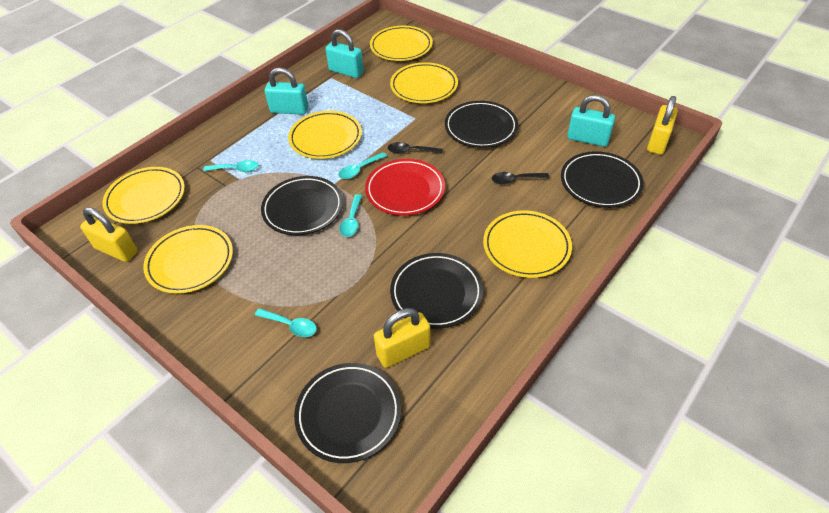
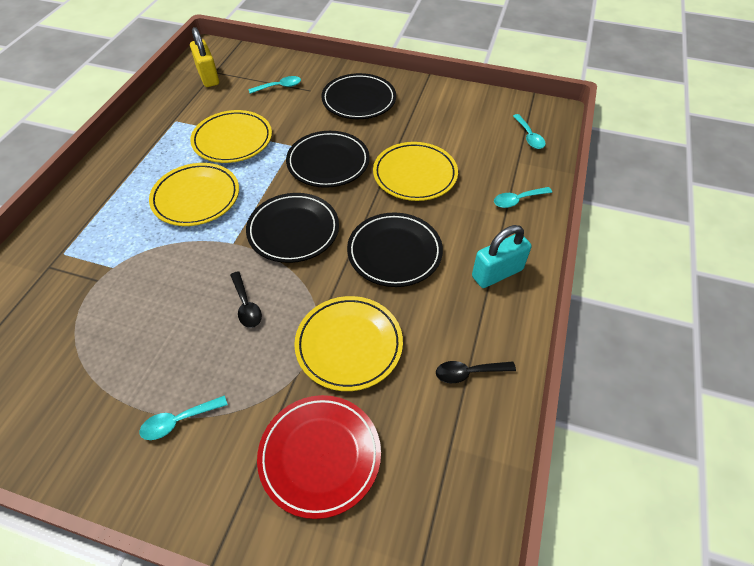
black plate: [261,176,343,235] [294,363,401,463] [390,253,483,329] [445,101,518,148] [561,151,644,208] = 5 -> [246,193,339,263] [286,131,370,188] [321,73,396,119] [347,213,443,287] = 4
turquoise padlock: [265,68,308,115] [326,29,364,78] [567,95,615,147] = 3 -> [472,225,532,288] = 1
yellow padlock: [80,207,138,262] [374,308,431,368] [647,96,678,155] = 3 -> [190,27,219,87] = 1
yellow plate: [102,167,185,224] [143,225,233,294] [288,111,362,159] [370,26,433,61] [390,62,458,103] [483,210,572,278] = 6 -> [149,163,239,226] [190,110,272,163] [294,296,403,391] [373,142,458,201] = 4

